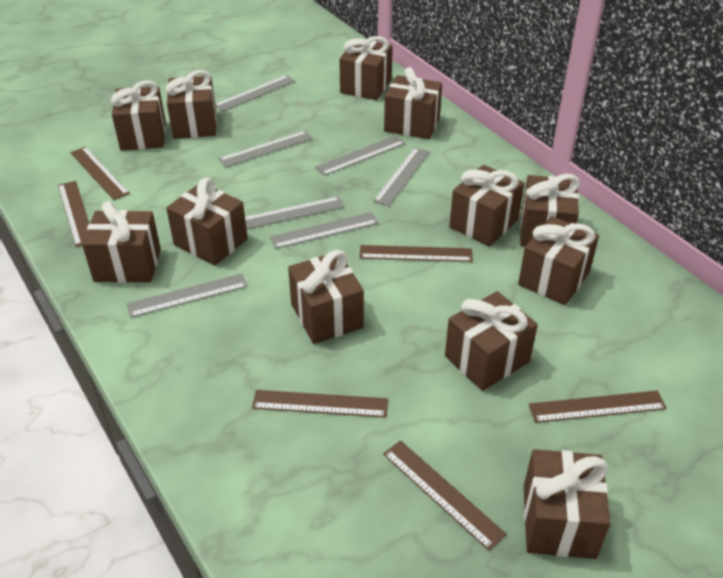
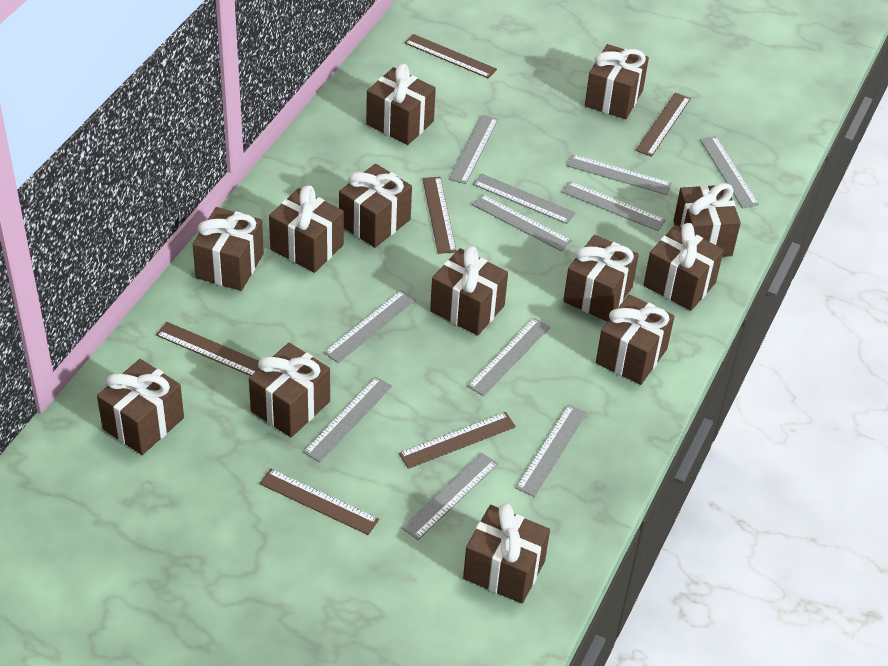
brown gift: [82,201,161,283] [111,81,166,151] [166,70,217,139] [166,178,248,266] [288,250,364,344] [339,36,393,100] [384,67,442,139] [445,291,538,391] [449,165,525,247] [518,216,599,305] [520,174,580,247] [524,449,611,559] = 12 -> [97,359,184,455] [193,207,264,291] [249,343,330,437] [269,185,344,273] [339,164,412,248] [366,64,436,145] [430,246,508,336] [463,503,550,604] [563,235,639,321] [585,44,649,119] [596,294,675,385] [643,223,724,311] [673,183,741,257] = 13
grey ruler: [127,273,248,318] [215,75,295,112] [219,131,313,168] [245,196,344,229] [270,212,378,249] [315,135,405,176] [373,147,430,206] = 7 -> [303,377,392,462] [324,290,416,363] [402,453,498,540] [449,115,498,184] [467,318,550,396] [472,194,572,252] [473,174,575,224] [516,405,587,497] [562,181,666,231] [567,154,672,195] [700,136,759,208] = 11

